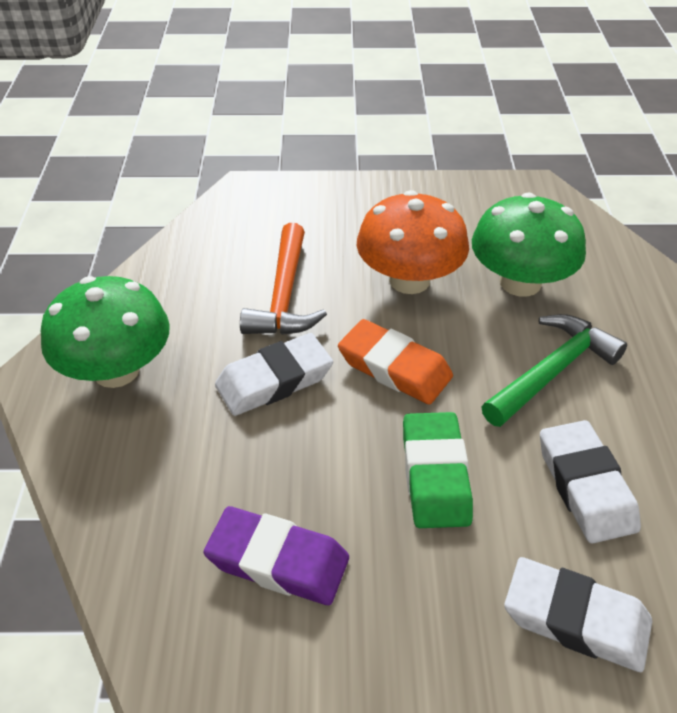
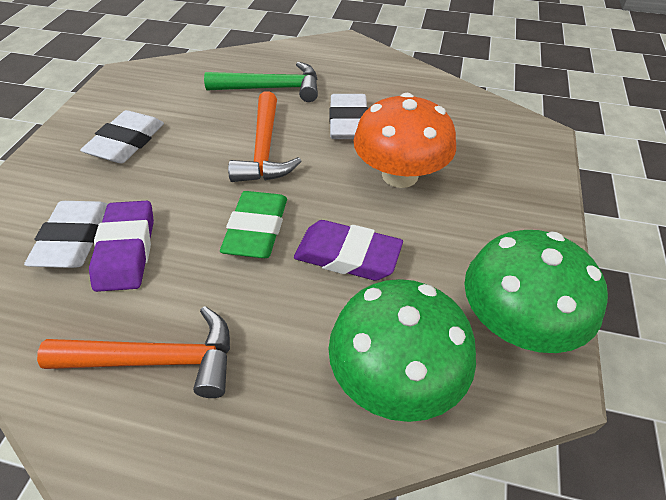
orange eraser: [338,319,453,405] = 1 -> none = 0
orange hammer: [240,223,327,335] = 1 -> [37,306,230,398] [228,92,301,182] = 2
purple eraser: [204,506,349,605] = 1 -> [89,201,154,292] [294,220,403,281] = 2

